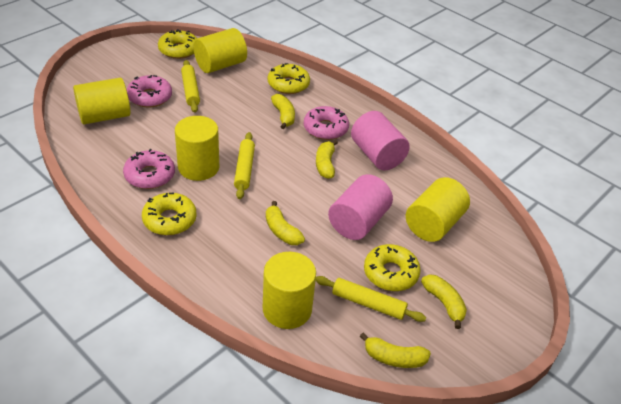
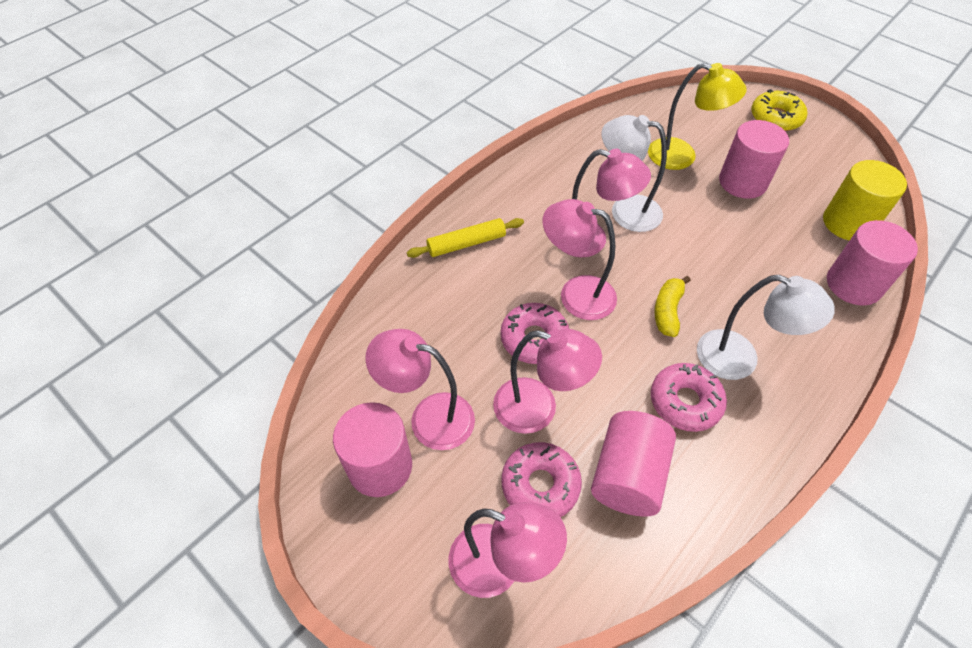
pink cylinder: [328,174,393,240] [351,111,410,170] = 2 -> [333,402,412,497] [591,411,676,517] [719,120,789,199] [827,220,918,306] = 4
pink lamp: none = 0 -> [365,329,475,450] [449,502,567,598] [493,329,602,434] [543,199,617,320] [563,149,651,257] = 5
white lamp: none = 0 -> [601,115,667,232] [697,275,835,380] = 2
yellow banana: [266,201,305,245] [271,94,295,129] [316,140,338,179] [360,333,431,368] [421,274,467,329] = 5 -> [654,276,691,337] = 1
yellow cylinder: [73,78,131,124] [175,116,219,181] [193,28,247,73] [263,252,316,329] [406,177,470,242] = 5 -> [823,160,907,241] = 1
yellow donut: [142,193,197,235] [158,29,197,59] [268,63,310,94] [364,244,421,291] = 4 -> [751,89,807,131] = 1
yellow lamp: none = 0 -> [648,63,747,170] = 1
yellow rolling pin: [181,60,200,112] [234,132,255,199] [316,276,426,322] = 3 -> [407,218,524,258] = 1

